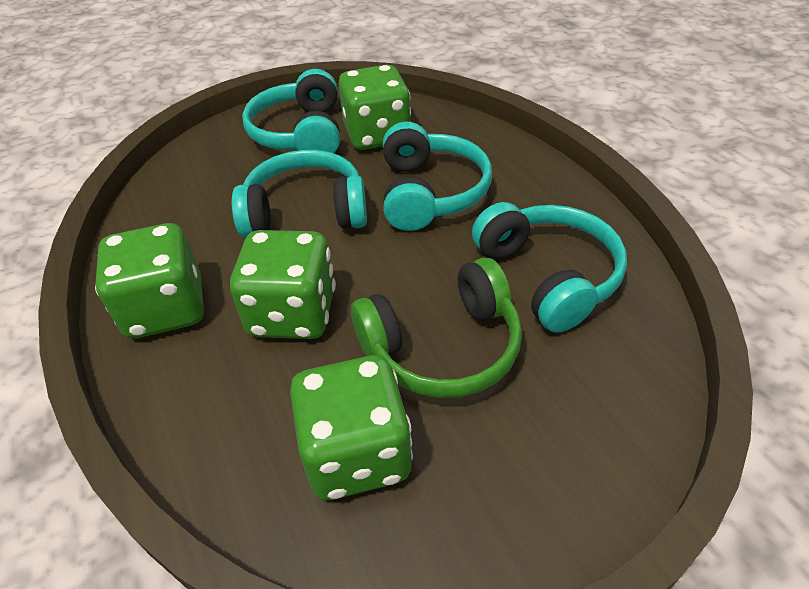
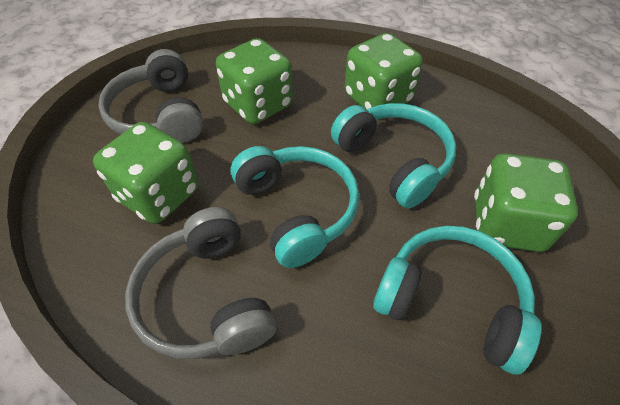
green headphones: [351,257,522,398] = 1 -> none = 0
grey headphones: none = 0 -> [98,49,203,143] [125,207,276,359] = 2
turquoise headphones: [232,150,367,238] [242,69,340,153] [383,121,492,231] [472,202,627,333] = 4 -> [231,146,359,268] [331,103,456,209] [373,226,541,375] = 3

